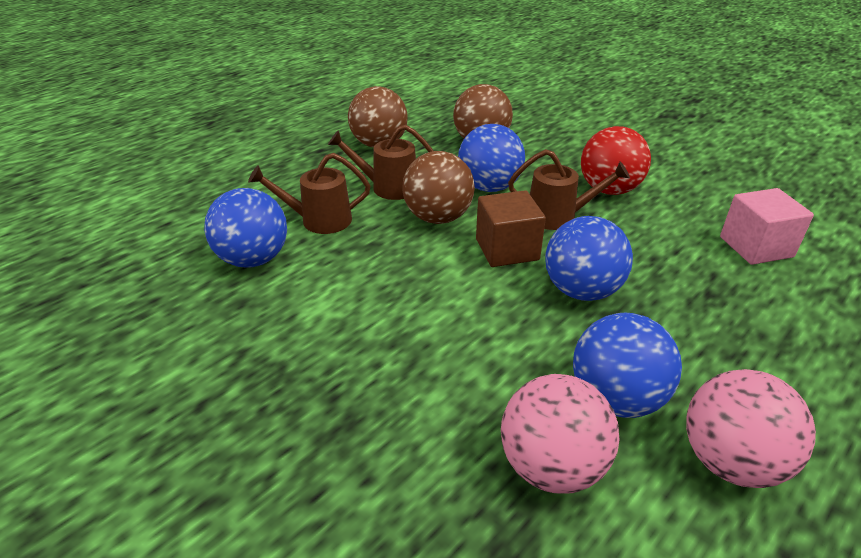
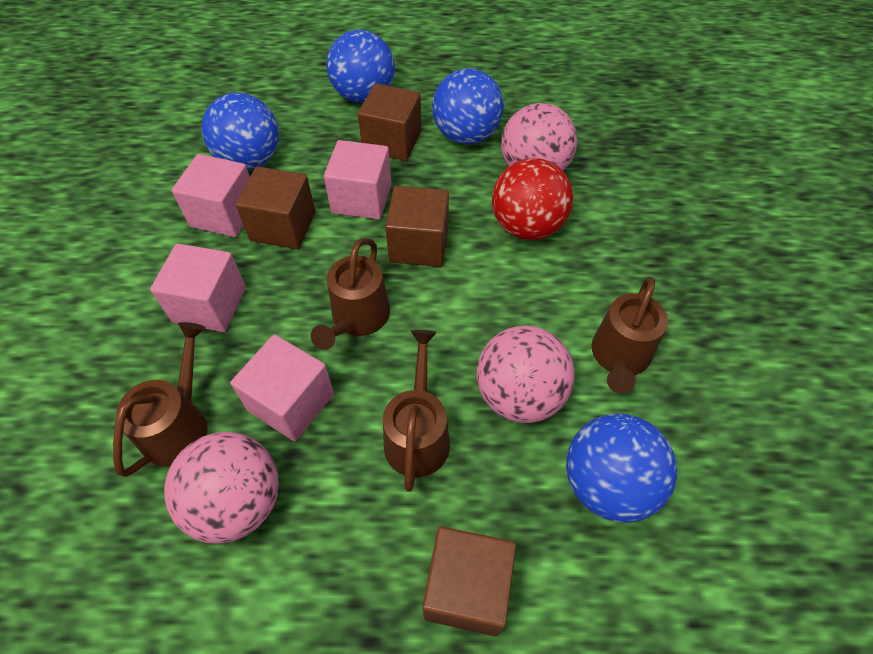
brown ball: [348,86,408,148] [402,151,475,224] [453,84,513,138] = 3 -> none = 0
brown cube: [476,190,546,267] = 1 -> [236,167,315,249] [358,83,421,161] [385,186,449,267] [422,526,516,636] = 4
brown watering can: [248,153,370,234] [328,125,434,200] [508,149,630,230] = 3 -> [113,322,208,477] [311,238,390,350] [383,330,450,492] [592,277,668,394] = 4
pink ball: [501,374,620,494] [686,369,816,488] = 2 -> [164,432,279,544] [477,326,575,423] [501,103,577,171] = 3
pink cube: [720,188,814,265] = 1 -> [150,243,246,332] [172,154,250,237] [230,335,334,441] [324,140,392,220] = 4

